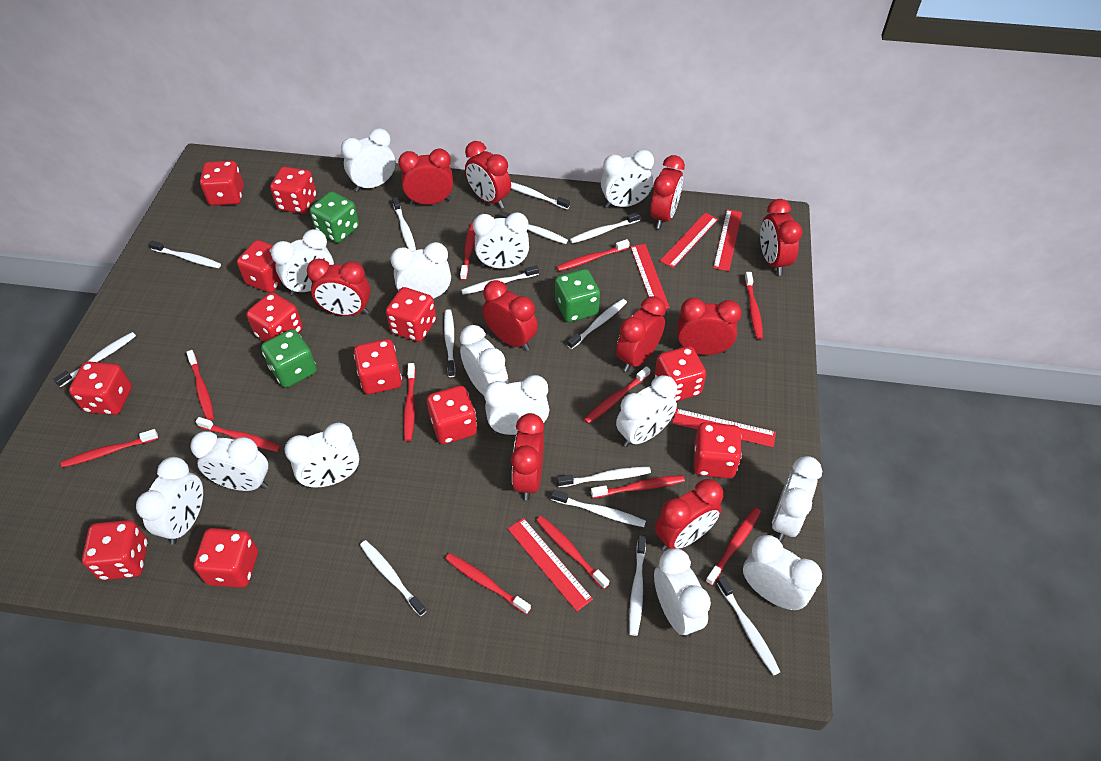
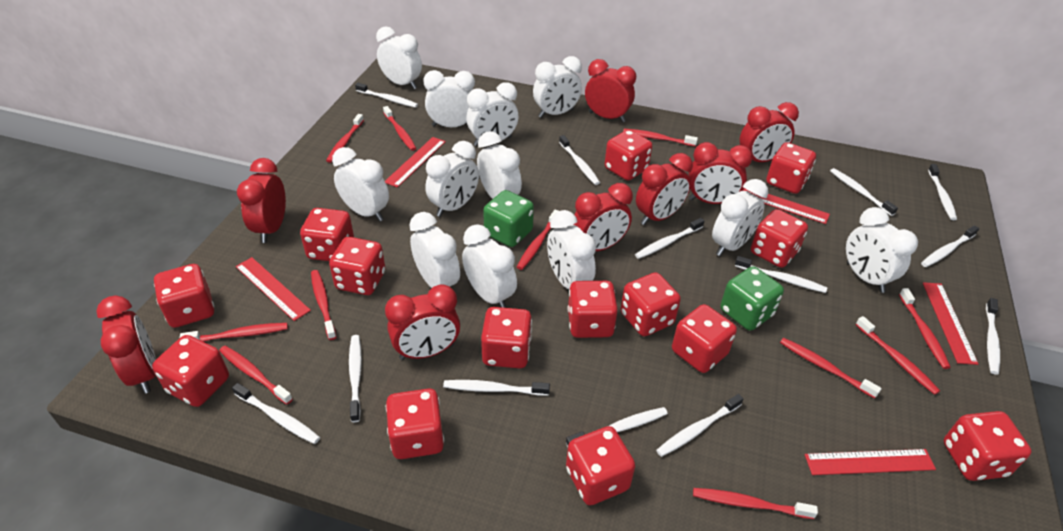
green dice: [261,329,317,388] [310,191,359,243] [555,269,600,322] = 3 -> [483,190,534,247] [720,266,784,331] = 2
red clock: [307,258,371,316] [398,148,453,204] [465,141,511,209] [482,280,538,351] [511,413,544,500] [616,296,666,372] [650,155,685,229] [655,479,723,551] [678,298,742,355] [760,199,802,275] = 10 -> [96,295,156,394] [237,158,286,243] [385,284,460,360] [573,183,633,251] [585,59,636,122] [636,153,693,225] [689,142,752,204] [740,102,799,162] = 8
red dice: [69,361,132,415] [82,520,148,580] [194,528,258,588] [200,161,244,206] [237,240,282,293] [246,292,303,342] [270,167,316,214] [354,339,402,394] [386,287,436,342] [427,386,477,444] [655,346,706,401] [694,422,742,478] = 12 -> [152,335,229,407] [154,264,214,328] [300,208,354,261] [329,237,385,295] [386,388,444,459] [481,307,532,368] [566,426,635,505] [568,281,618,338] [605,130,652,181] [621,272,681,336] [672,304,737,373] [751,209,808,268] [766,142,816,194] [944,411,1032,481] = 14
red toothbrush: [61,429,159,468] [186,350,214,420] [196,417,281,452] [403,363,416,441] [445,553,531,614] [460,223,476,281] [536,516,609,589] [557,239,630,271] [584,366,651,424] [591,475,685,498] [706,508,761,586] [744,272,763,339] = 12 -> [180,323,288,342] [219,346,293,404] [311,270,336,340] [326,114,364,163] [383,106,416,151] [517,210,558,270] [623,129,698,147] [693,488,818,519] [780,338,881,399] [856,316,940,395] [899,288,951,369] = 11
white clock: [136,457,203,544] [190,431,268,491] [271,229,334,296] [285,423,359,488] [341,128,395,192] [391,242,451,299] [460,325,509,396] [473,212,529,269] [484,375,549,435] [601,150,654,208] [616,375,677,447] [654,548,711,638] [743,535,822,610] [772,456,822,542] = 14 -> [332,147,389,222] [376,26,422,89] [409,212,460,288] [423,70,475,127] [425,141,479,217] [462,224,517,308] [466,82,519,146] [477,131,522,199] [533,56,582,118] [547,210,596,289] [712,179,768,256] [846,207,918,293] = 12
white toothbrush: [53,332,136,387] [149,241,221,268] [360,540,426,616] [392,197,416,251] [444,310,456,377] [461,265,539,295] [498,211,568,244] [511,182,570,209] [551,490,646,527] [557,467,651,487] [567,299,627,349] [570,212,640,244] [629,535,646,636] [717,576,780,676] = 14 -> [232,383,320,444] [349,335,362,422] [355,83,418,108] [443,380,550,396] [559,135,600,185] [566,407,668,447] [635,218,704,259] [656,394,744,457] [735,256,827,293] [830,168,898,216] [921,225,979,267] [928,164,957,220] [986,298,1000,375] = 13

